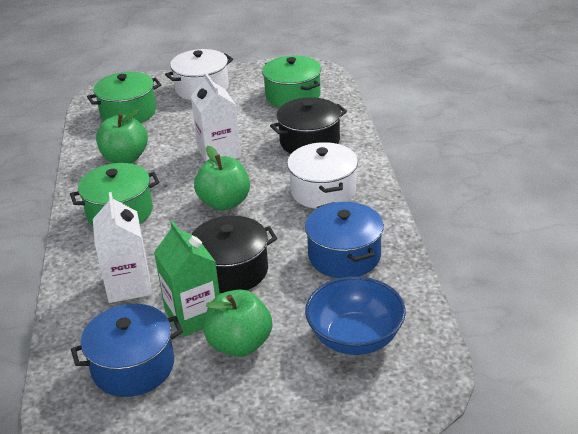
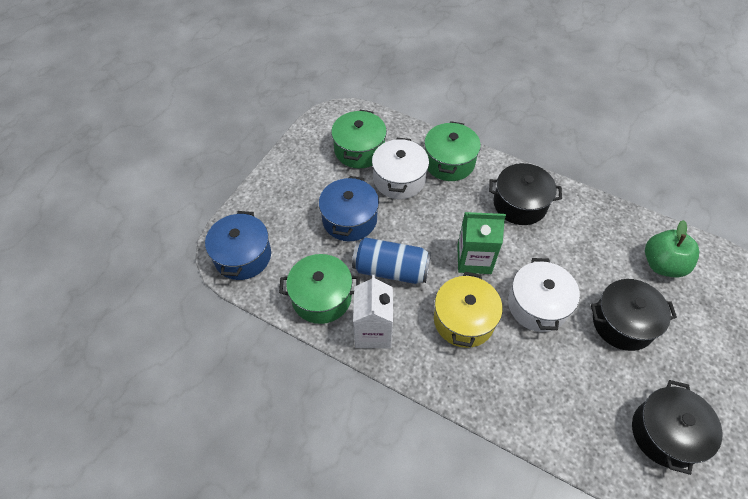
black pot: [191,216,277,293] [270,97,347,154] = 2 -> [489,163,562,225] [591,279,677,351] [632,380,723,475] = 3
blue bowl: [305,276,406,355] = 1 -> none = 0
blue can: none = 0 -> [352,237,431,284] = 1
green apple: [96,109,148,163] [194,146,250,211] [203,290,272,357] = 3 -> [645,220,699,278] = 1
white carton: [93,192,152,303] [191,72,241,162] = 2 -> [353,275,393,348] = 1
yellow pot: none = 0 -> [434,272,503,348] = 1

